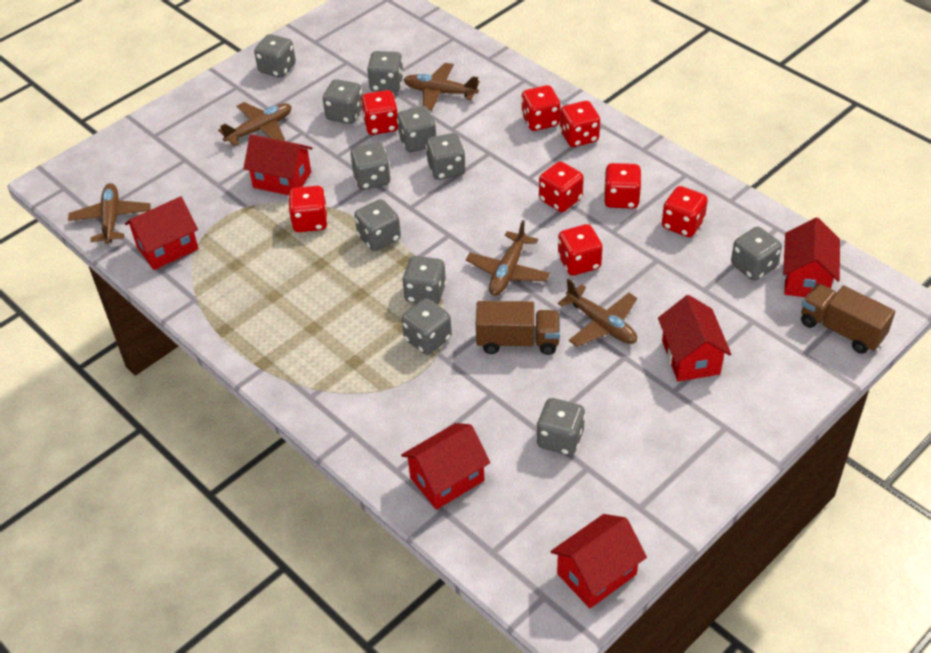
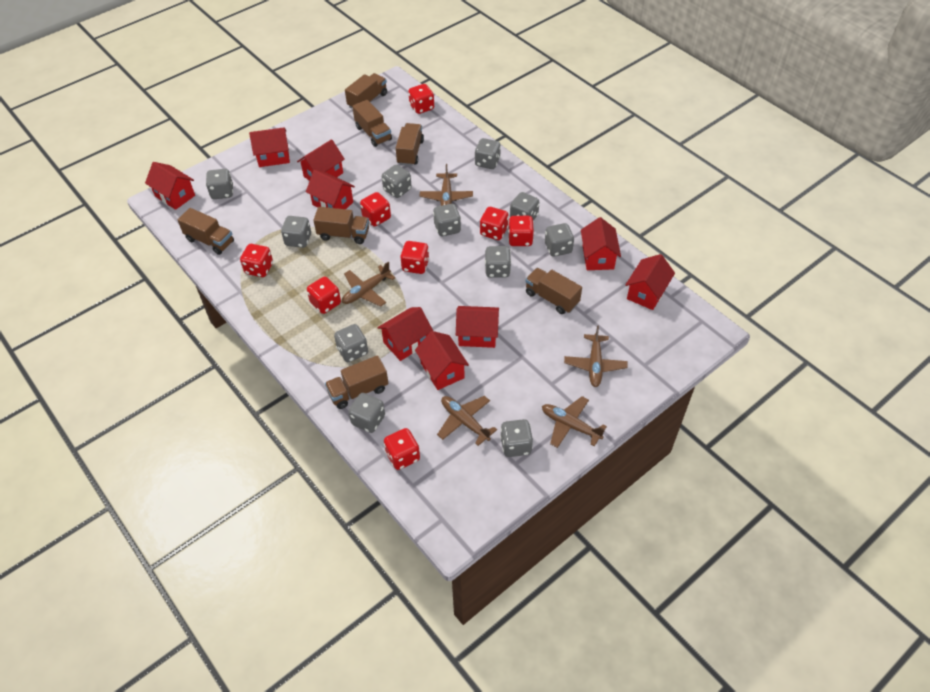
brown truck: [476,301,560,355] [801,283,895,354] = 2 -> [178,208,234,255] [313,207,369,244] [325,355,388,409] [345,73,387,109] [352,100,392,147] [396,123,424,166] [525,268,582,314] = 7
red house: [125,196,199,270] [243,134,312,195] [401,423,490,510] [550,514,647,608] [658,295,731,382] [783,218,840,297] = 6 -> [145,162,195,210] [249,127,290,167] [297,139,345,181] [306,170,355,209] [377,307,433,361] [415,331,469,390] [456,306,499,348] [581,217,621,270] [625,254,675,310] = 9

